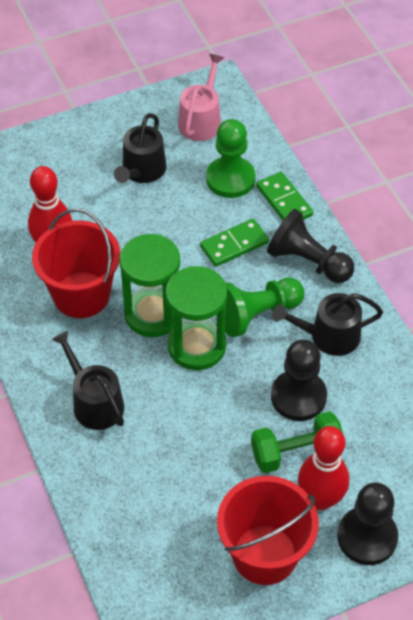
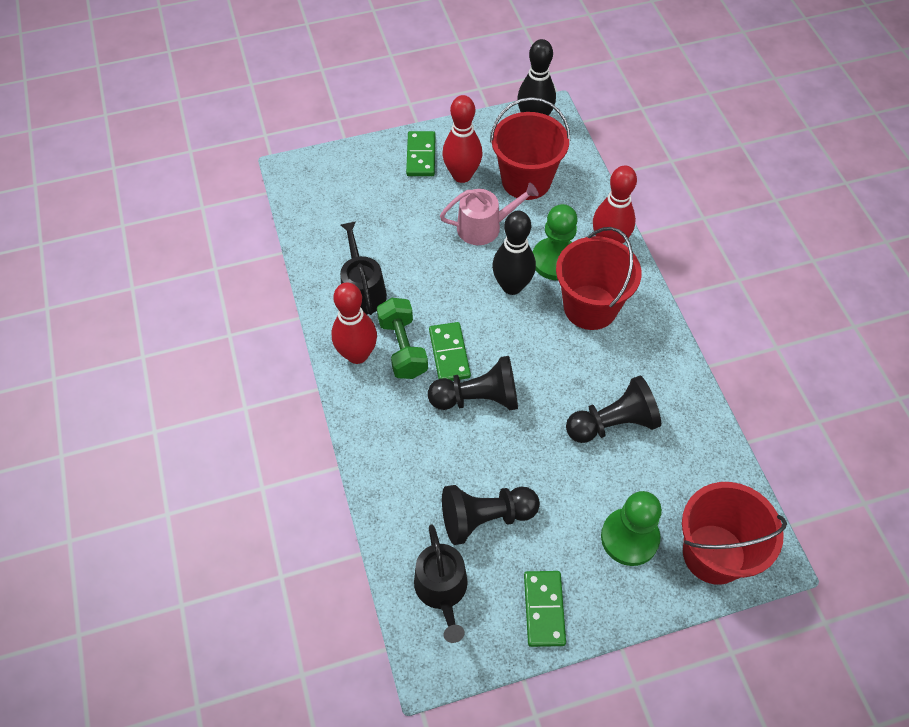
black bowling pin: none = 0 -> [492,211,536,295] [517,39,556,116] = 2
black watering can: [52,331,124,430] [114,113,167,183] [272,293,383,356] = 3 -> [340,221,387,315] [414,524,468,643] = 2
green domino: [200,219,269,267] [256,172,313,220] = 2 -> [406,131,436,176] [429,322,471,381] [524,571,566,647] = 3
green hourglass: [119,234,180,337] [165,266,228,370] = 2 -> none = 0
red bowling pin: [28,166,72,242] [298,426,349,510] = 2 -> [331,283,377,364] [442,95,482,183] [593,165,637,244] = 3
red bucket: [32,208,120,318] [217,476,319,585] = 2 -> [490,97,570,200] [556,227,642,330] [682,482,787,585] = 3

